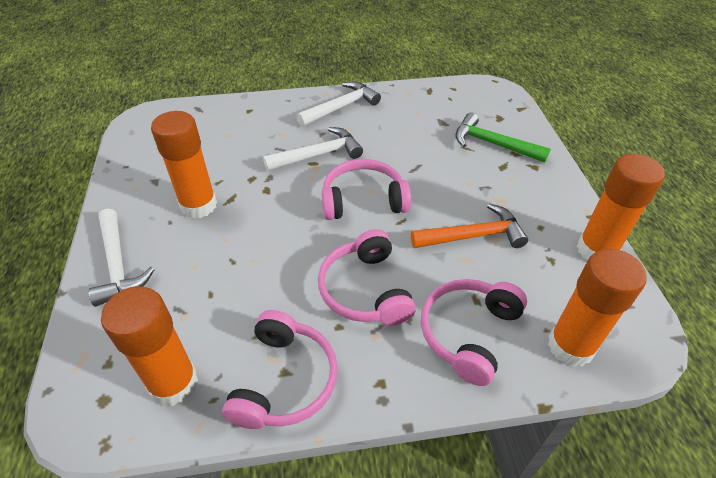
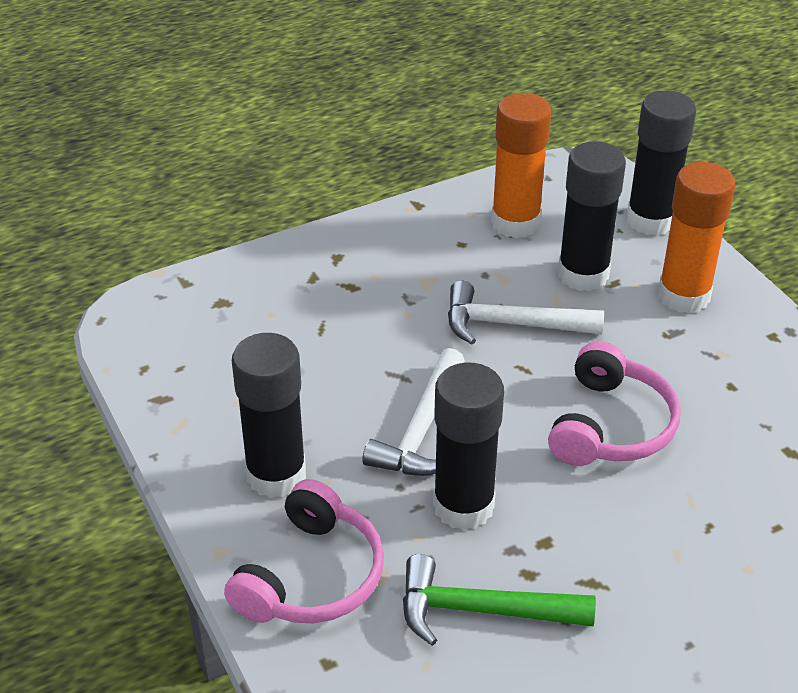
black glue stick: none = 0 -> [232,333,306,498] [433,363,504,530] [558,141,626,291] [627,91,696,236] = 4
orange glue stick: [101,286,198,406] [151,111,217,219] [548,249,647,367] [577,154,665,260] = 4 -> [491,93,551,238] [658,162,735,314] = 2
orange hammer: [411,203,528,248] = 1 -> none = 0
pink headphones: [222,310,338,429] [318,229,416,326] [322,159,411,220] [421,279,527,386] = 4 -> [224,479,384,623] [548,341,681,466] = 2
white hammer: [88,208,155,307] [263,127,363,171] [296,82,381,126] = 3 -> [362,348,465,476] [448,281,604,344] = 2

